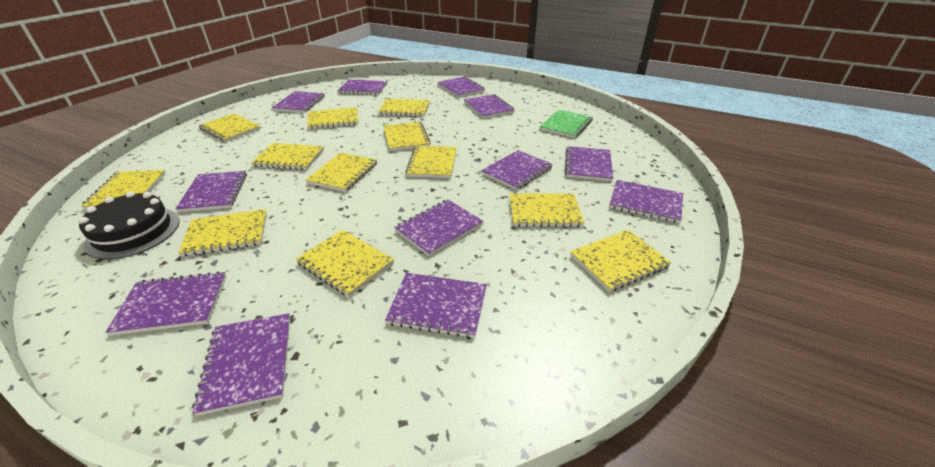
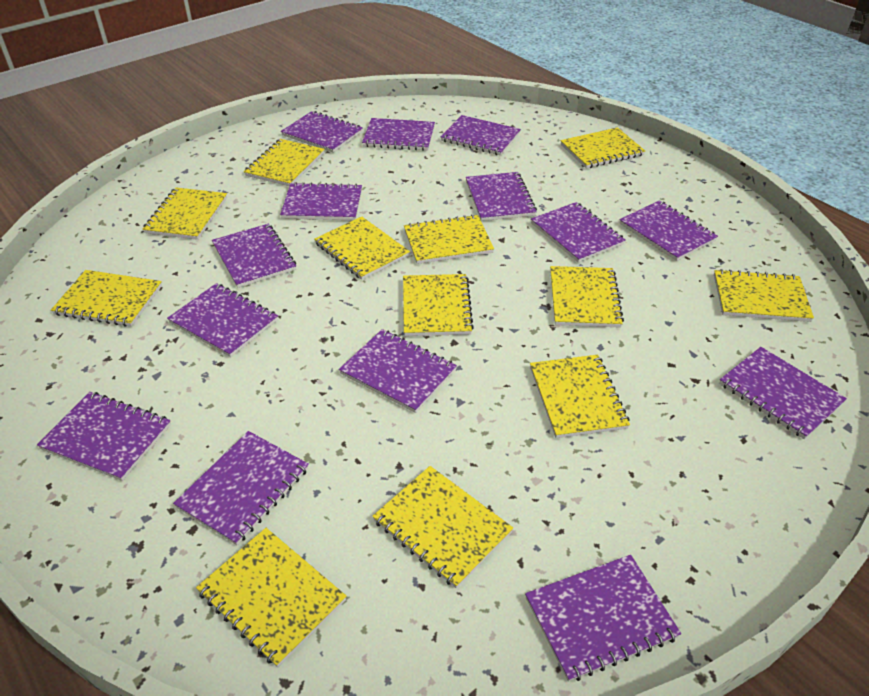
black cake: [78,191,180,260] = 1 -> none = 0
green notebook: [540,110,593,138] = 1 -> none = 0
purple notebook: [106,272,226,336] [176,171,247,212] [192,314,290,416] [272,91,325,113] [338,79,387,95] [385,273,487,338] [394,200,483,256] [438,77,485,97] [464,94,515,118] [481,150,553,190] [565,146,613,181] [609,180,683,223] = 12 -> [37,392,171,481] [167,283,278,357] [173,431,309,545] [212,224,296,288] [280,182,362,220] [281,111,363,153] [339,329,457,413] [362,118,435,151] [440,115,521,156] [466,172,537,221] [525,555,681,682] [531,202,626,263] [619,200,718,261] [719,347,847,439] = 14

